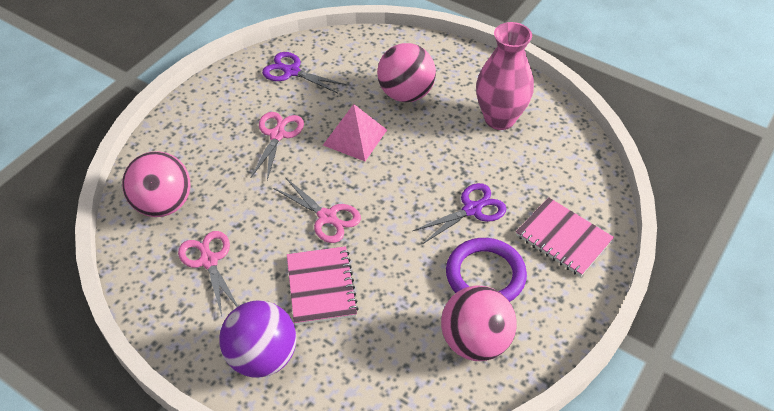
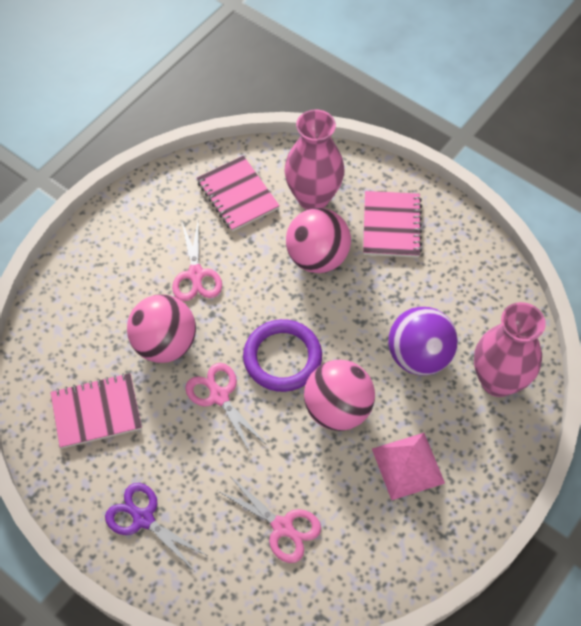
pink notebook: [287,246,359,325] [516,197,614,277] = 2 -> [50,373,142,449] [197,156,280,232] [363,191,422,258] = 3
pink vase: [476,22,534,130] = 1 -> [284,109,345,210] [474,302,546,397] = 2
purple scissors: [262,52,346,93] [413,183,506,244] = 2 -> [105,483,208,570] = 1

